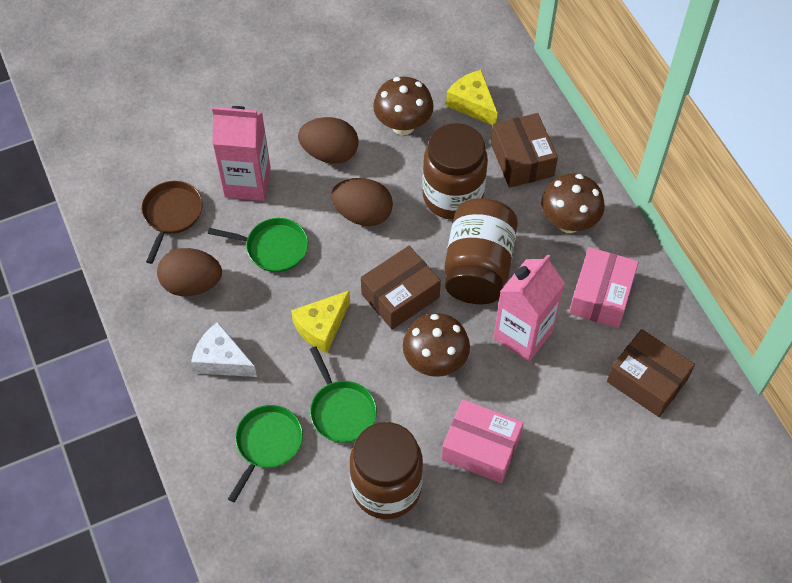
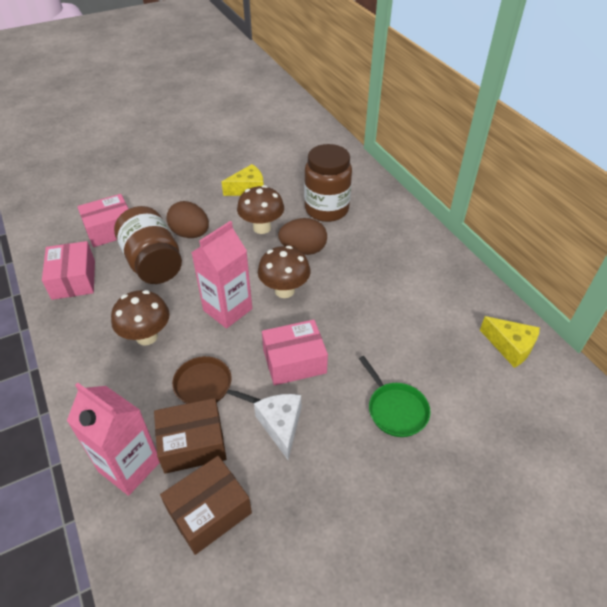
brown box: [361,246,441,330] [491,113,558,188] [607,329,695,417] = 3 -> [154,398,226,474] [160,456,252,555] = 2
brown egg: [157,248,222,296] [298,117,359,164] [331,178,393,226] = 3 -> [166,201,209,238] [278,218,327,255] = 2
brown jar: [350,422,423,519] [422,123,488,220] [445,198,518,304] = 3 -> [114,206,182,284] [304,144,352,222] = 2
green pan: [208,218,308,272] [228,405,303,502] [310,346,377,443] = 3 -> [359,356,430,437] = 1
pink box: [441,399,524,483] [569,247,639,328] = 2 -> [42,241,95,300] [77,194,128,247] [262,319,328,386] = 3

